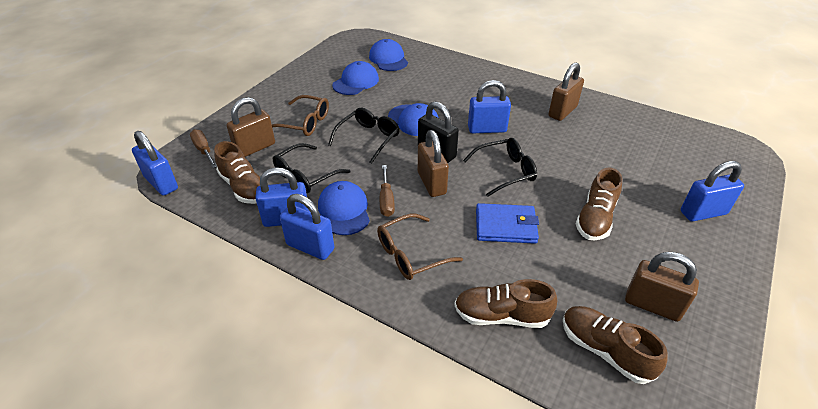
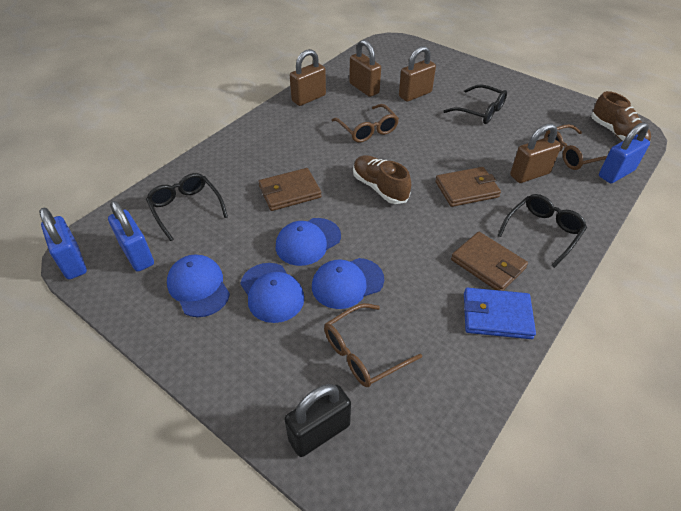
blue padlock: [132,131,178,196] [255,167,309,227] [280,194,334,260] [468,80,511,133] [681,161,744,221] = 5 -> [39,208,87,279] [108,201,154,272] [599,122,650,183] = 3
brown glasses: [272,95,329,136] [377,214,463,280] = 2 -> [324,303,422,387] [331,104,399,143] [544,124,607,170] = 3
brown screwdriver: [190,129,217,168] [380,165,395,217] = 2 -> none = 0
brown shoe: [214,141,260,204] [454,279,557,328] [563,306,668,384] [576,167,622,240] = 4 -> [353,155,411,204] [591,91,651,141] = 2
brown wallet: none = 0 -> [259,168,322,211] [435,167,501,207] [451,232,528,291] = 3

